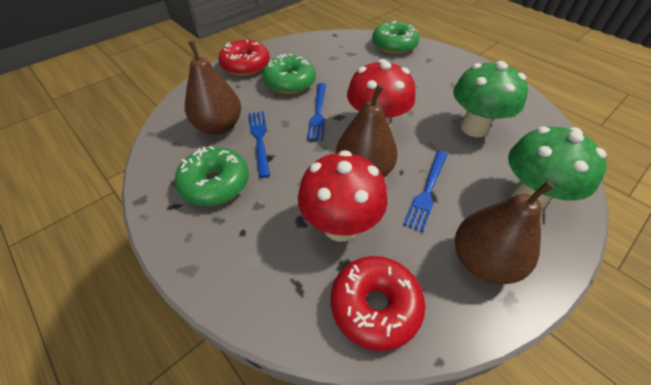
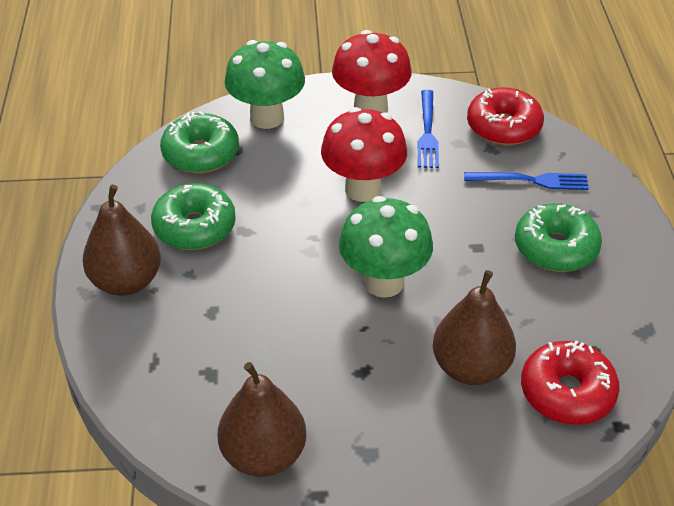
blue fork: [248,111,270,178] [307,83,326,141] [403,150,448,233] = 3 -> [418,90,439,168] [464,172,589,190] = 2

